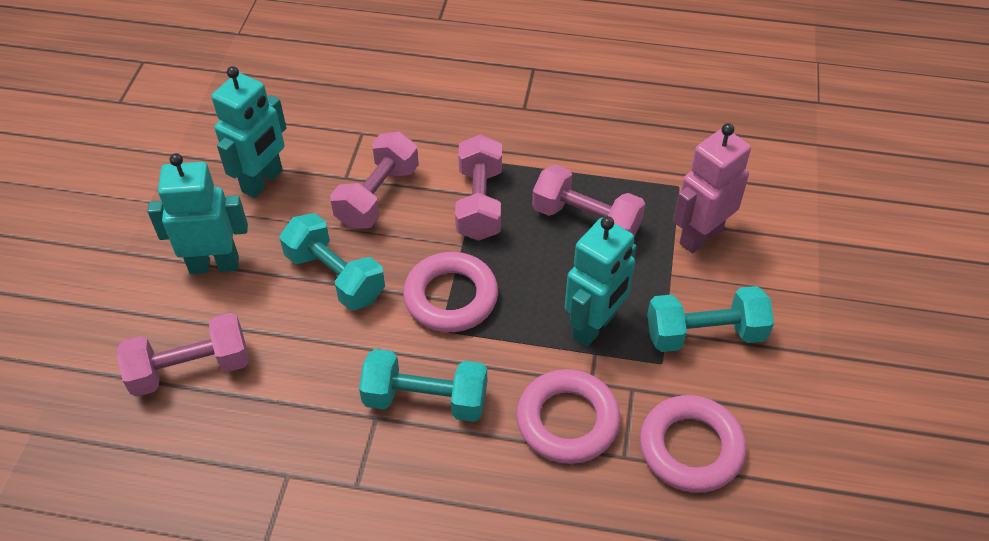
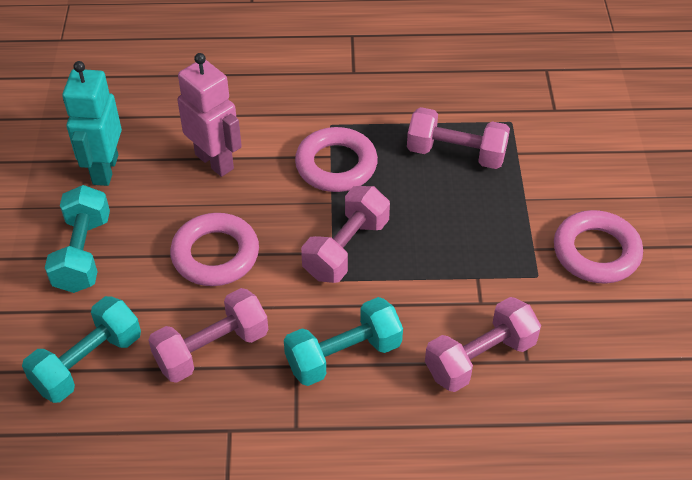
turquoise robot: [147,153,248,274] [212,66,286,198] [565,216,637,347] = 3 -> [62,61,122,186] = 1

